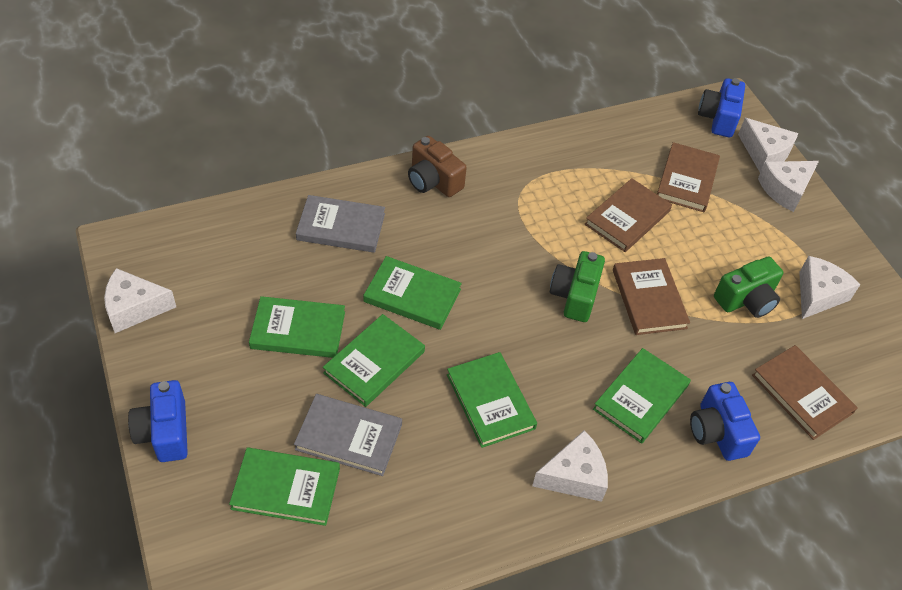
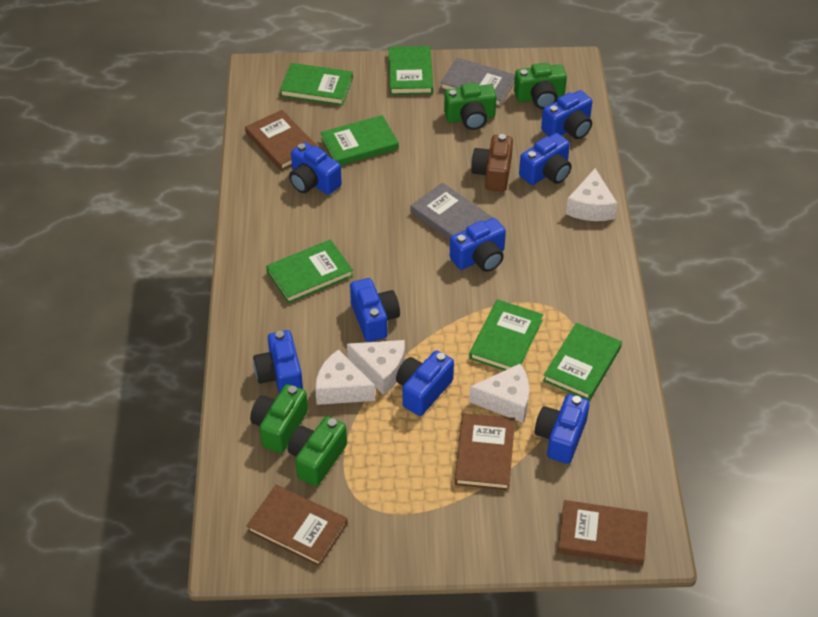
blue camera: [128,380,188,462] [690,382,760,461] [698,78,745,138] = 3 -> [253,330,303,393] [289,142,342,195] [350,278,400,342] [396,350,454,416] [450,218,506,272] [519,133,572,185] [535,394,589,464] [541,90,592,139] = 8
green camera: [550,251,605,322] [714,257,783,318] = 2 -> [250,384,308,453] [288,416,347,486] [444,83,497,130] [514,63,567,109] = 4
white cheese: [104,268,176,333] [532,430,608,502] [738,118,799,173] [758,161,819,212] [799,256,861,319] = 5 -> [315,349,375,405] [347,340,405,395] [469,364,530,423] [566,168,617,221] = 4

